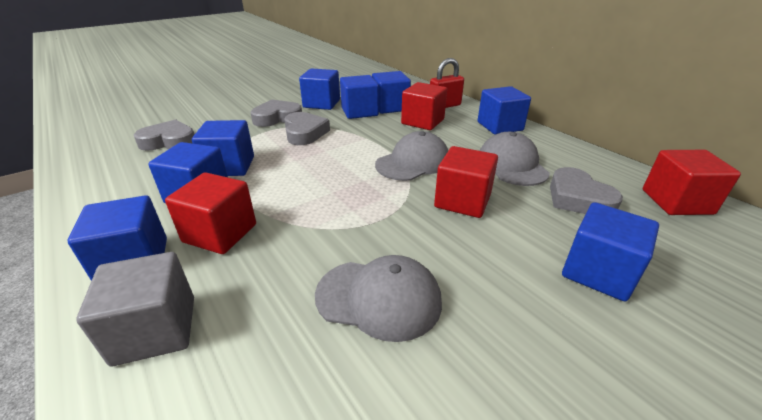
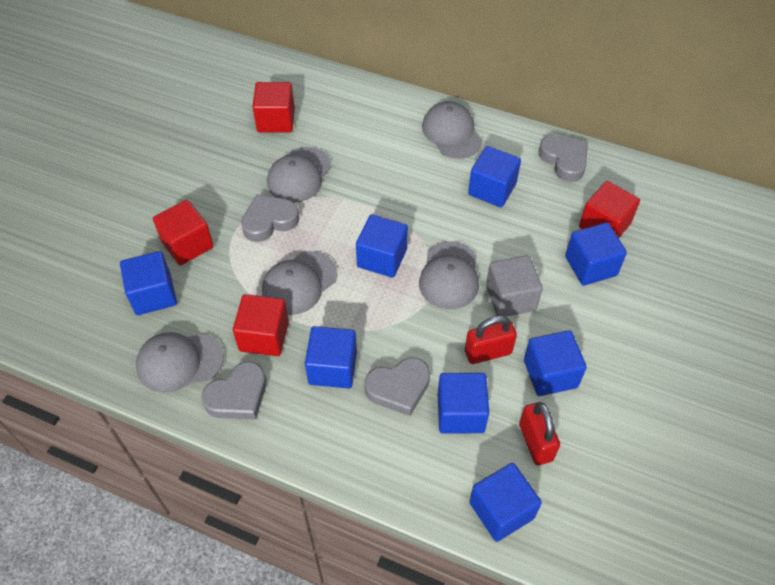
grey cap: [315,255,442,342] [375,131,448,181] [480,132,550,186] = 3 -> [136,332,224,393] [262,251,337,315] [267,147,331,203] [419,241,479,309] [422,101,483,159] = 5
red padlock: [430,58,464,108] = 1 -> [465,316,517,364] [519,402,560,465] = 2

